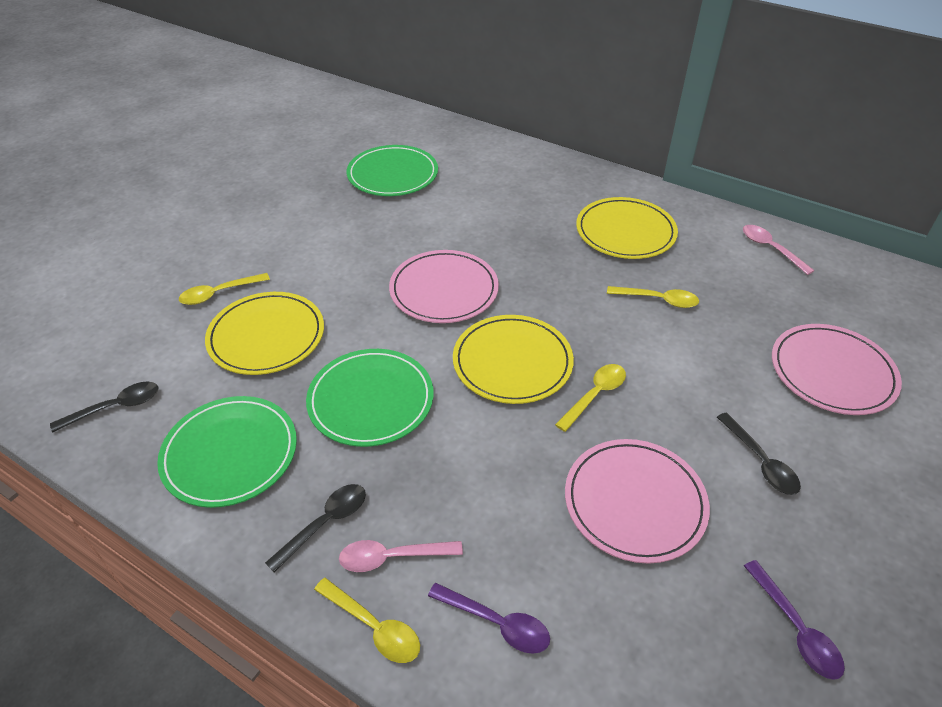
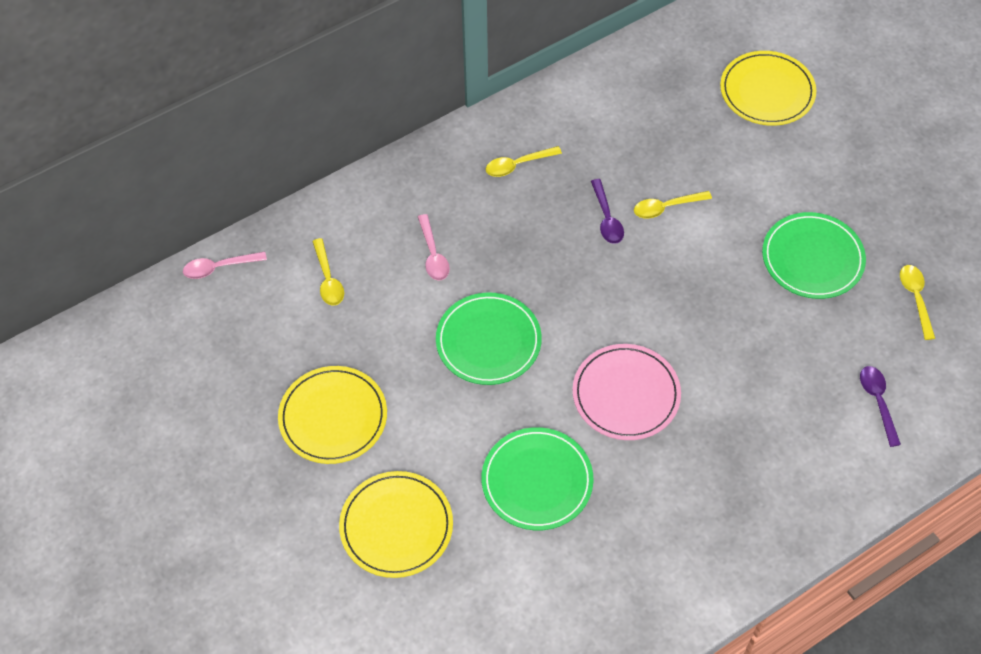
black spoon: [50,382,158,433] [265,484,366,573] [717,412,801,495] = 3 -> none = 0
pink plate: [389,250,499,323] [565,439,710,564] [772,324,902,415] = 3 -> [573,344,681,440] = 1

